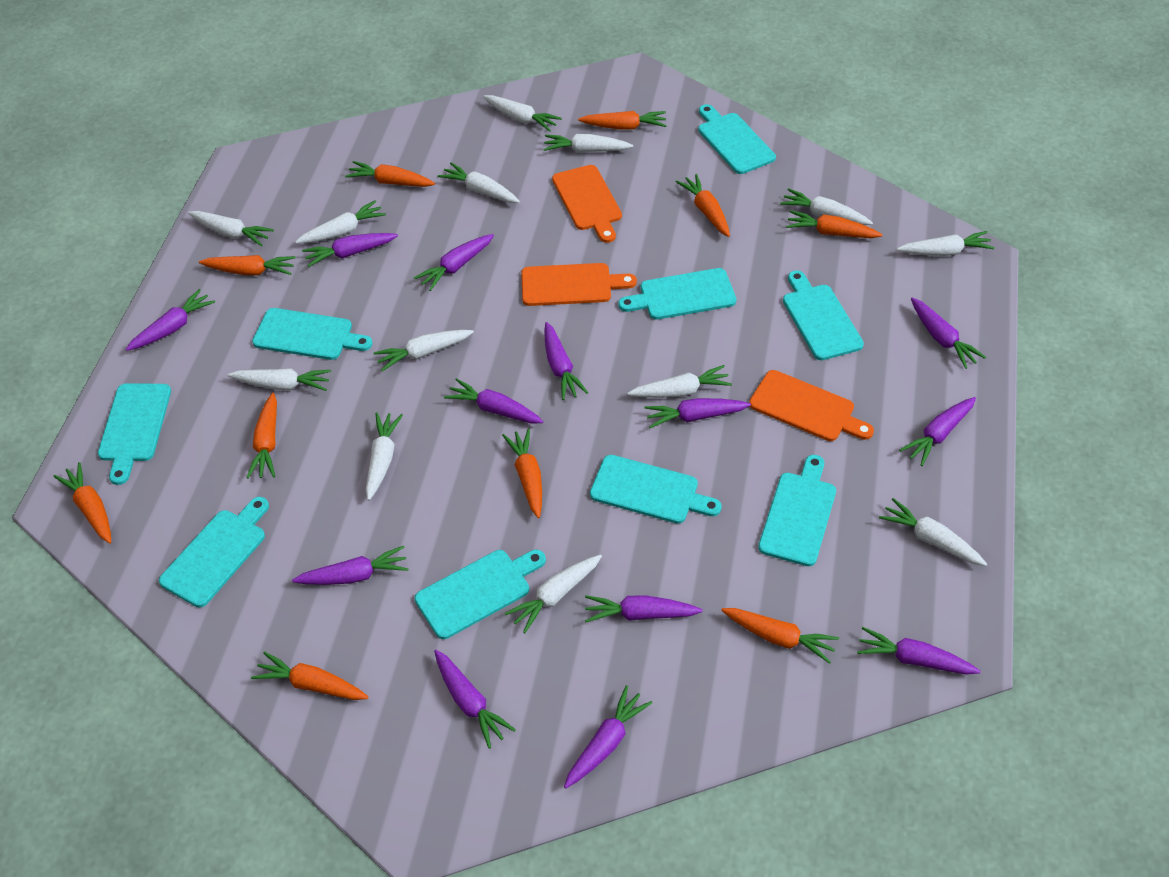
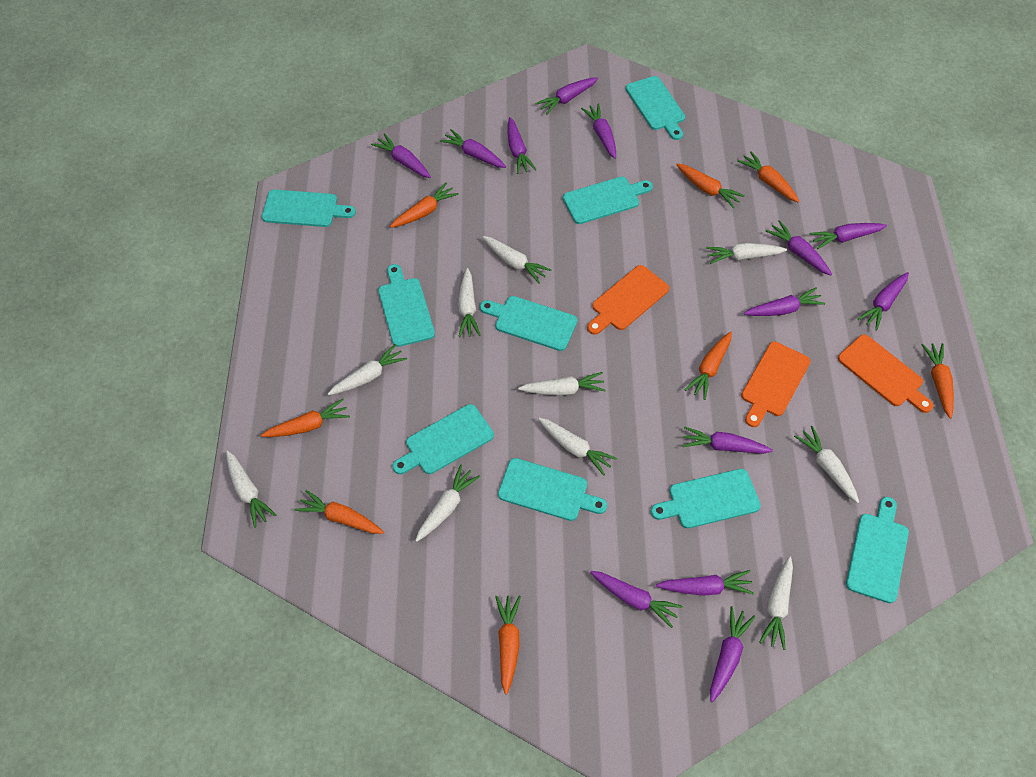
orange carrot: [53,462,111,544] [199,255,296,275] [246,393,277,479] [251,651,369,700] [345,161,435,187] [502,429,542,518] [578,111,667,130] [676,174,730,237] [721,608,839,664] [786,210,883,238] = 10 -> [261,399,350,437] [295,490,384,534] [390,182,459,228] [495,595,521,694] [676,163,745,208] [685,332,732,400] [738,151,799,202] [921,343,954,419] = 8
white carrot: [188,211,274,246] [228,368,331,391] [295,200,386,243] [366,412,403,501] [374,330,474,372] [438,162,520,203] [483,95,562,132] [505,554,602,633] [543,134,633,153] [627,365,732,398] [780,188,873,225] [879,498,987,566] [897,231,995,256] = 13 -> [226,451,276,528] [328,344,407,395] [415,465,480,542] [458,268,481,337] [483,236,551,284] [518,372,606,396] [538,418,617,476] [706,243,787,264] [759,556,793,650] [794,426,859,503] = 10

